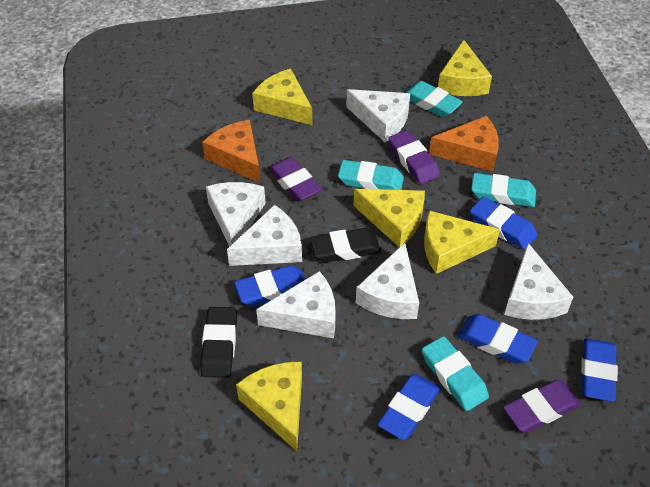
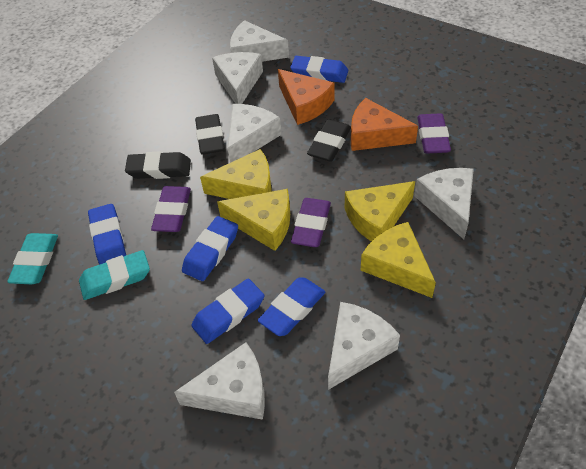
black eraser: [200,307,237,378] [310,228,381,262] = 2 -> [125,152,191,179] [195,114,225,155] [307,119,351,162] = 3
turquoise eraser: [338,160,404,190] [404,81,463,117] [422,336,489,411] [471,173,536,207] = 4 -> [7,233,58,284] [79,250,150,300] = 2
yellow cheese: [236,362,302,451] [252,69,312,125] [354,189,425,247] [424,211,500,274] [438,40,492,96] = 5 -> [200,149,272,199] [217,189,290,251] [345,181,415,242] [360,222,436,298] = 4

